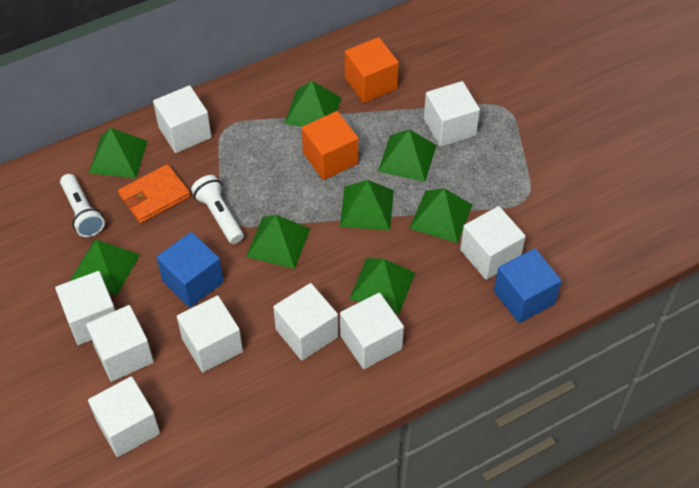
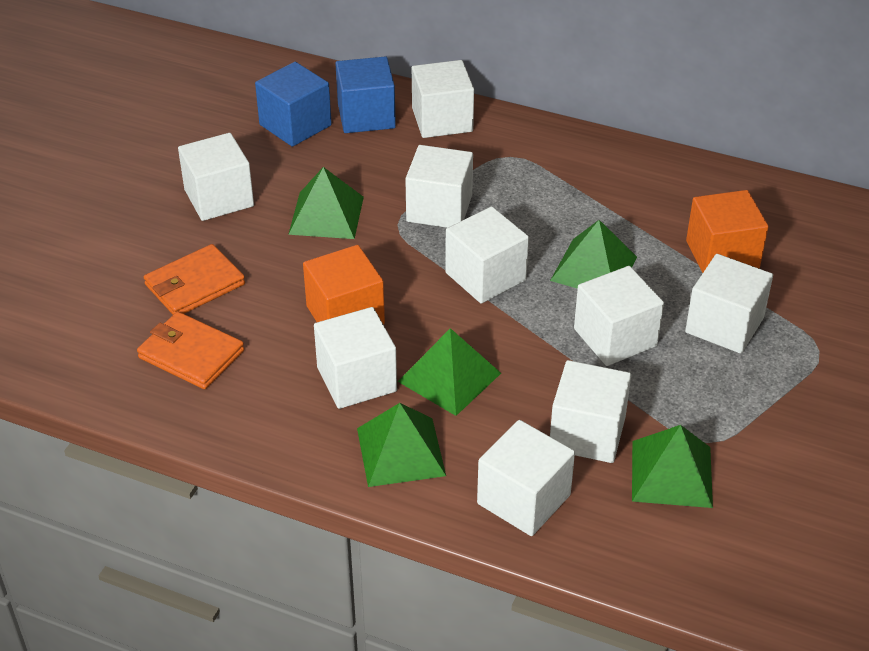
green pyramid: [71,240,140,295] [89,128,147,178] [246,215,310,269] [284,81,341,127] [340,180,394,230] [349,258,415,314] [378,129,437,182] [409,188,472,243] = 8 -> [288,167,364,239] [357,403,446,487] [398,328,501,416] [550,220,637,289] [632,425,713,508] = 5
orange wallet: [118,164,191,223] = 1 -> [137,312,244,389] [144,244,245,315] = 2
white flashlight: [60,174,105,237] [191,175,244,244] = 2 -> none = 0

